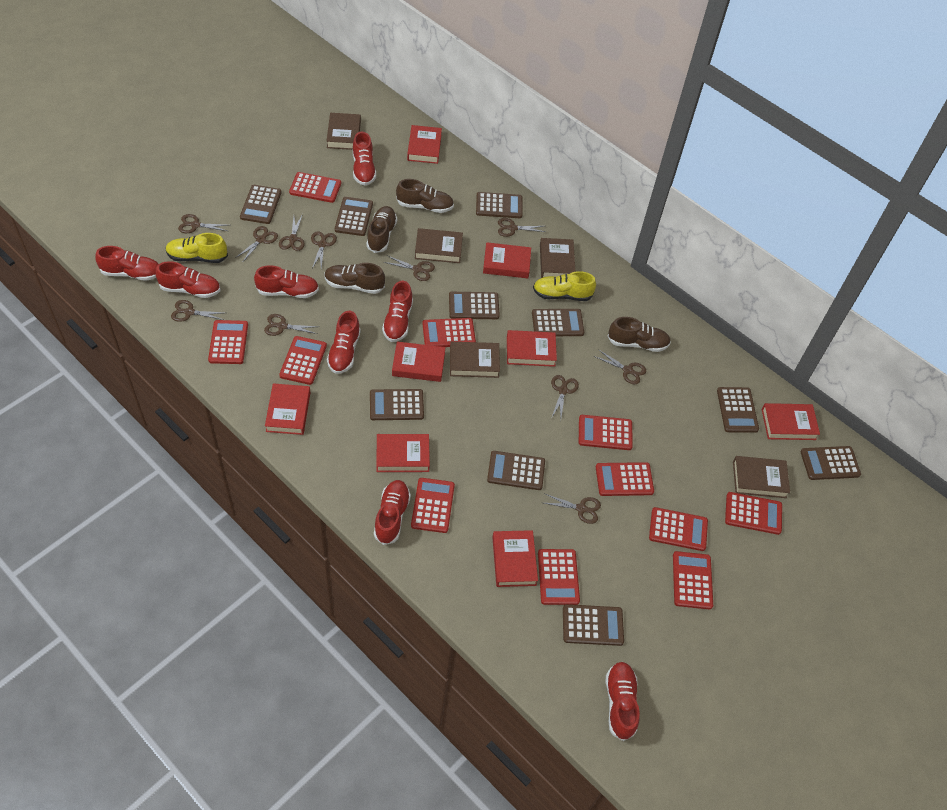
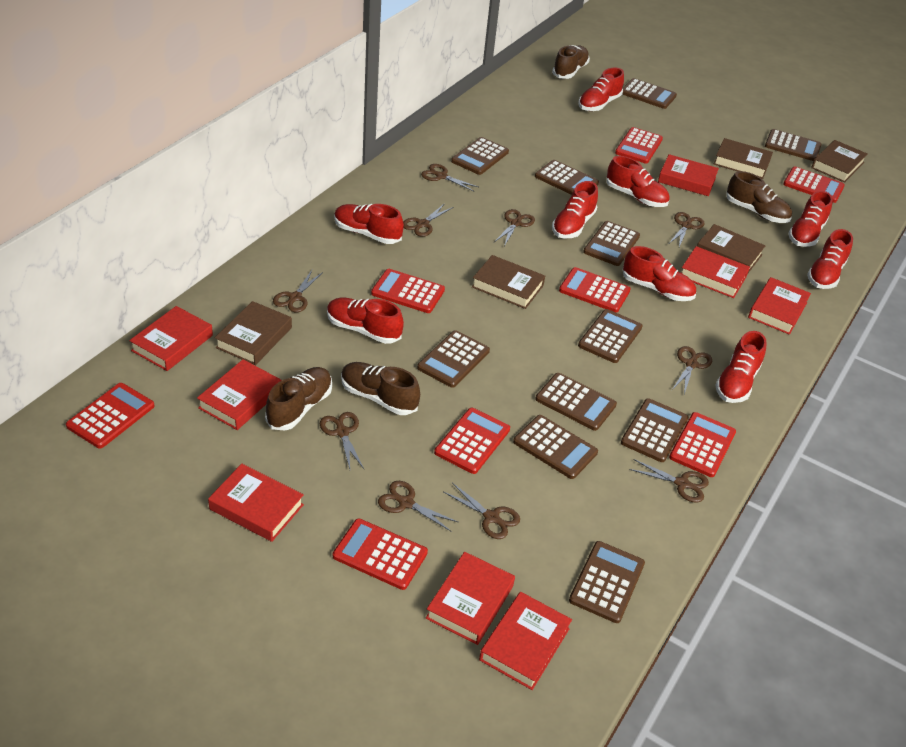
brown calculator: [240,185,282,224] [335,197,373,236] [370,389,424,420] [449,292,500,319] [476,192,523,218] [487,451,545,490] [532,309,584,336] [563,604,624,646] [717,387,759,433] [800,446,861,480] = 10 -> [417,330,490,388] [451,137,509,175] [513,415,598,479] [535,160,599,195] [535,373,617,431] [569,541,645,623] [578,309,643,363] [583,221,640,266] [621,398,688,462] [622,78,677,109] [765,129,822,161] = 11
brown scissors: [171,300,224,322] [178,214,228,233] [235,226,278,263] [264,314,318,336] [279,214,305,251] [311,231,337,268] [384,256,435,281] [498,218,545,237] [544,494,601,524] [551,375,579,417] [594,349,646,384] = 11 -> [273,269,323,313] [320,412,364,469] [378,481,459,531] [403,203,453,237] [421,164,478,191] [444,483,520,539] [494,209,535,246] [629,459,709,503] [669,212,704,247] [672,346,712,394] = 10
red calculator: [208,320,248,364] [279,336,327,385] [289,172,341,203] [411,478,455,533] [422,318,476,347] [538,549,580,605] [579,415,633,450] [596,462,654,496] [649,507,708,551] [673,551,713,610] [725,492,782,535] = 11 -> [66,383,155,448] [333,518,428,590] [371,269,445,313] [434,408,510,474] [559,267,631,312] [615,127,663,164] [669,412,736,477] [783,166,845,203] = 8
red shoe: [95,246,158,281] [156,261,221,298] [254,265,319,298] [327,311,361,374] [353,131,376,185] [374,480,411,545] [382,281,413,342] [606,662,640,741] = 8 -> [327,298,404,344] [334,204,404,244] [552,181,598,239] [578,67,624,111] [606,156,670,207] [623,246,696,301] [715,331,767,403] [788,191,833,247] [807,229,853,289] = 9
yellow shoe: [166,233,228,263] [533,271,596,301] = 2 -> none = 0

